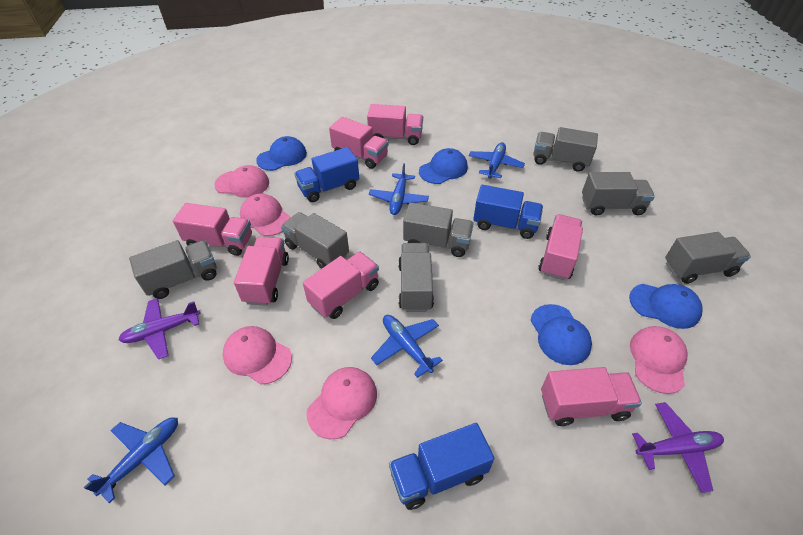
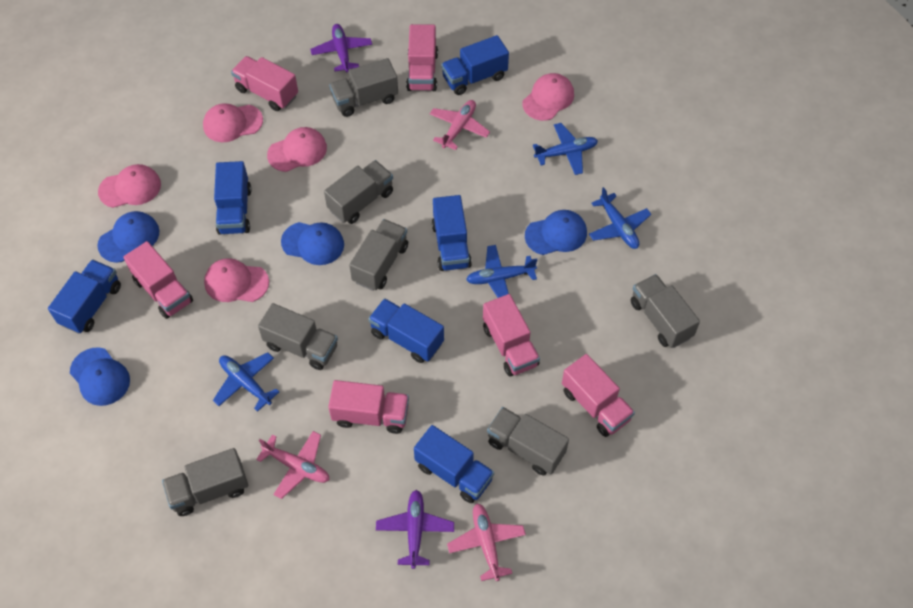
blue truck: [294,147,359,202] [389,423,494,510] [473,185,543,239] = 3 -> [48,260,121,334] [214,161,251,235] [368,298,444,363] [414,425,494,503] [432,195,472,271] [441,35,509,95] = 6
pink plane: none = 0 -> [256,431,329,499] [430,100,490,150] [447,503,526,581] = 3
pink truck: [173,203,252,256] [234,237,289,306] [303,252,379,319] [329,117,389,169] [367,104,423,145] [538,214,583,280] [541,367,642,426] = 7 -> [123,241,193,319] [231,56,298,111] [328,380,409,434] [406,24,438,91] [483,294,540,376] [562,354,635,437] = 6

